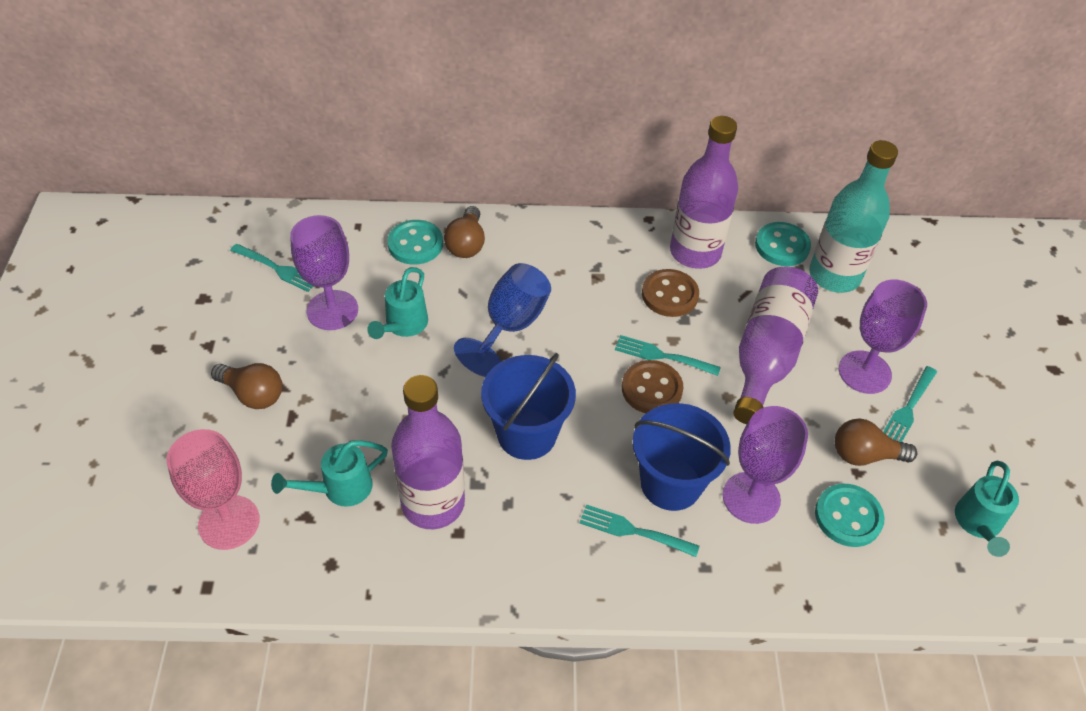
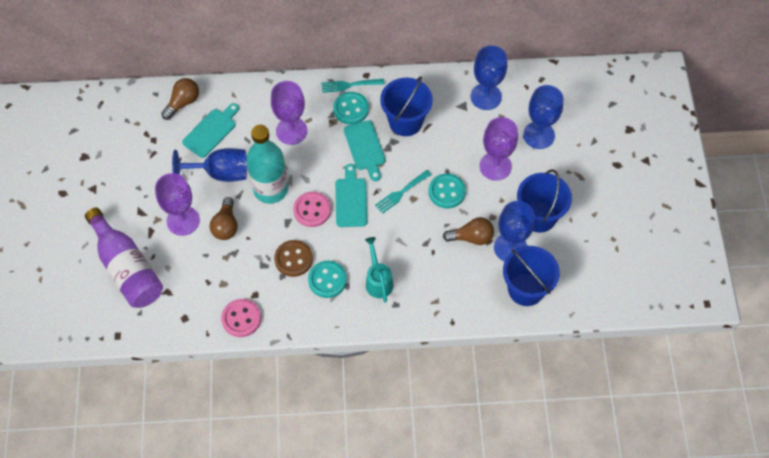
blue bucket: [481,353,576,460] [633,403,731,511] = 2 -> [380,76,433,136] [503,246,560,306] [517,169,572,232] = 3
blue goblet: [454,263,551,377] = 1 -> [172,148,247,182] [471,46,507,110] [494,201,535,262] [523,85,563,149] = 4
brown button: [622,360,683,413] [642,269,699,317] = 2 -> [274,240,313,277] = 1
pink button: none = 0 -> [221,299,261,337] [293,192,331,227] = 2
pink goblet: [167,429,260,550] = 1 -> none = 0
purple bottle: [391,375,465,529] [670,116,738,269] [733,267,818,424] = 3 -> [85,208,163,308] = 1
turquoise cutting board: none = 0 -> [182,103,239,158] [335,164,367,227] [344,120,385,181] = 3
turquoise fork: [230,244,313,292] [579,504,699,557] [615,335,721,376] [883,366,937,442] = 4 -> [322,79,385,93] [375,170,431,214] = 2
turquoise watering can: [271,440,388,507] [367,267,428,339] [955,461,1019,557] = 3 -> [365,237,393,302] = 1

